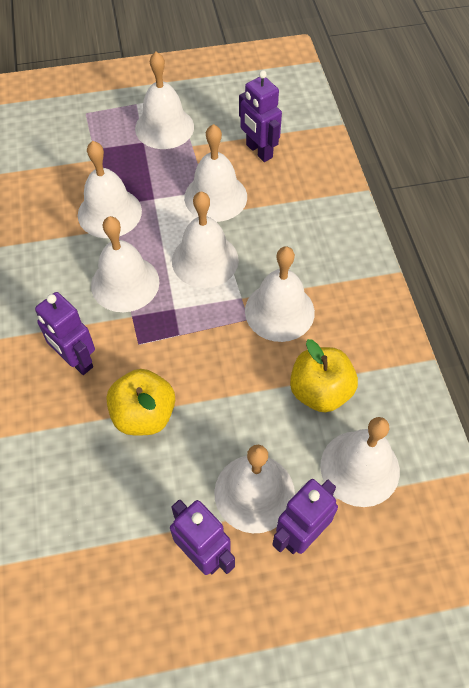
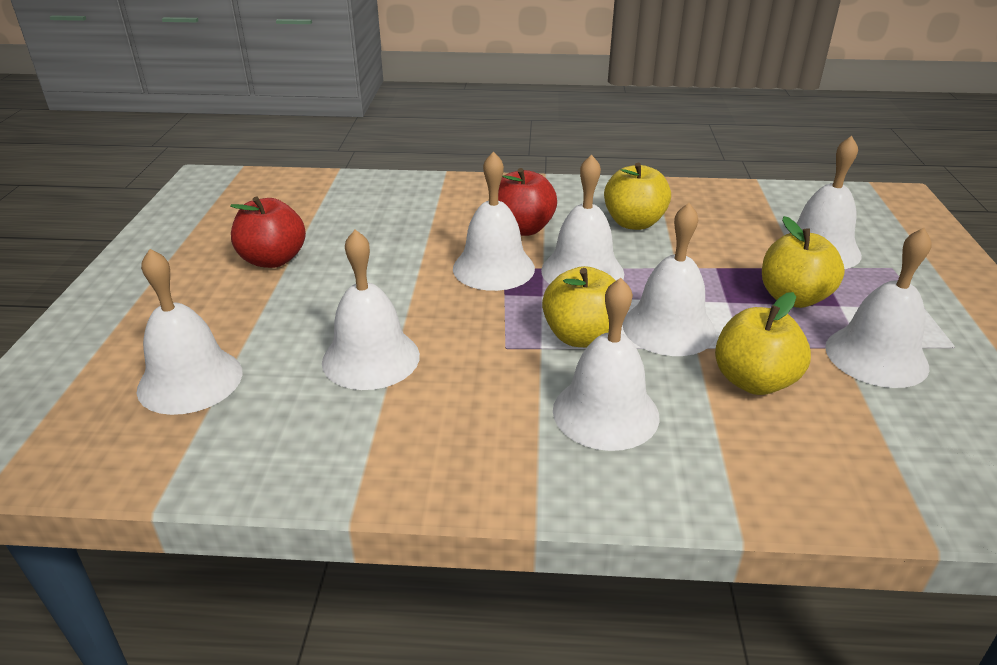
purple robot: [35,292,95,375] [170,500,235,575] [239,70,282,162] [272,479,338,554] = 4 -> none = 0
red apple: none = 0 -> [230,196,306,268] [498,168,557,236] = 2
yellow apple: [106,369,175,435] [290,339,358,412] = 2 -> [542,266,616,347] [604,163,671,230] [715,292,811,395] [762,216,845,308] = 4

